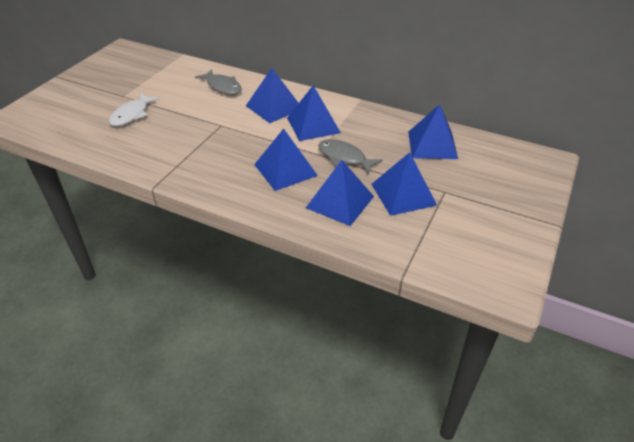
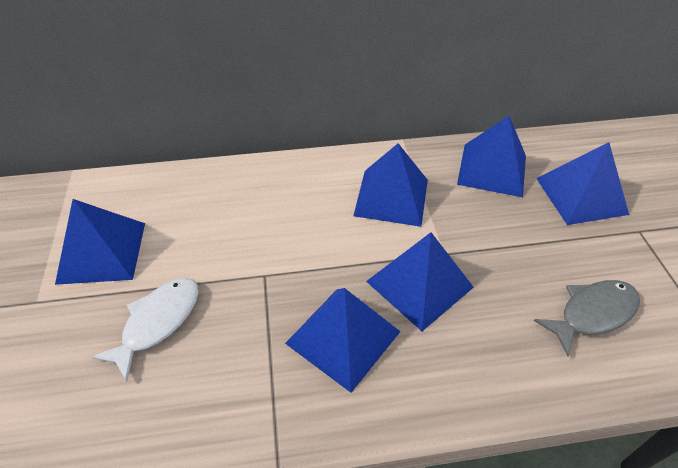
grey fish: [195,69,242,95] [318,139,383,174] = 2 -> [534,280,640,357] = 1

